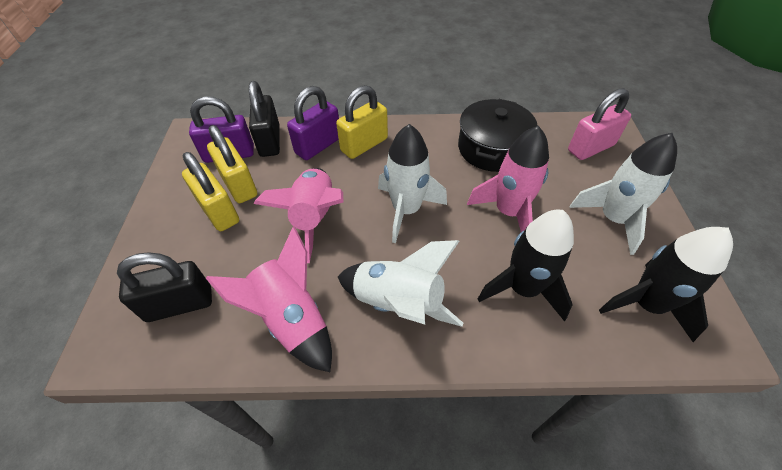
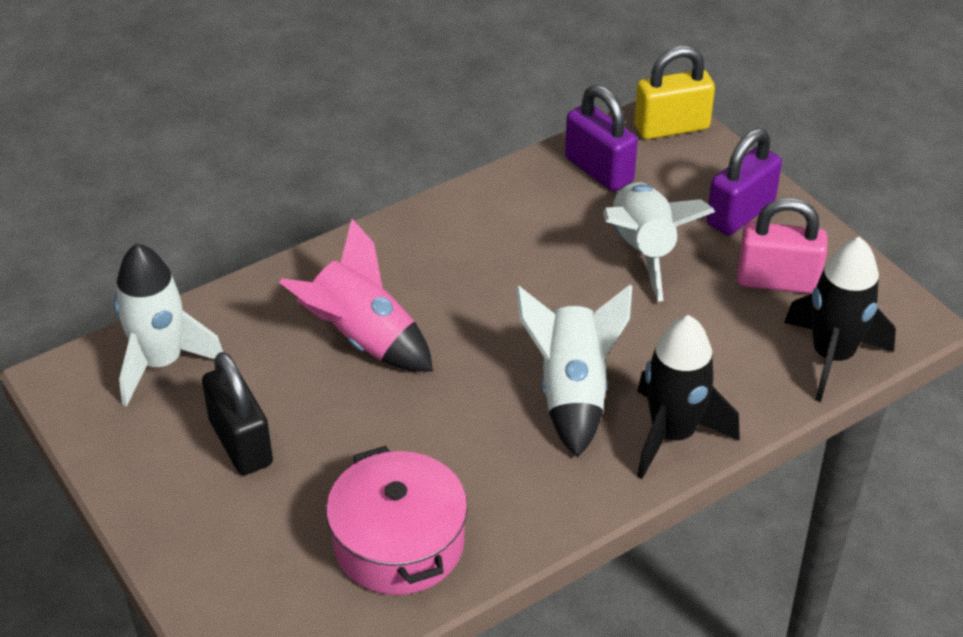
black padlock: [117,252,212,322] [249,81,280,157] = 2 -> [202,352,273,475] = 1
black pot: [458,99,538,172] = 1 -> none = 0
pink pot: none = 0 -> [326,446,468,595] = 1
pink rocket: [206,227,332,372] [254,168,344,263] [467,126,549,232] = 3 -> [279,219,433,372] = 1
yellow padlock: [182,152,239,231] [207,125,257,203] [336,85,388,159] = 3 -> [634,46,715,140] = 1

